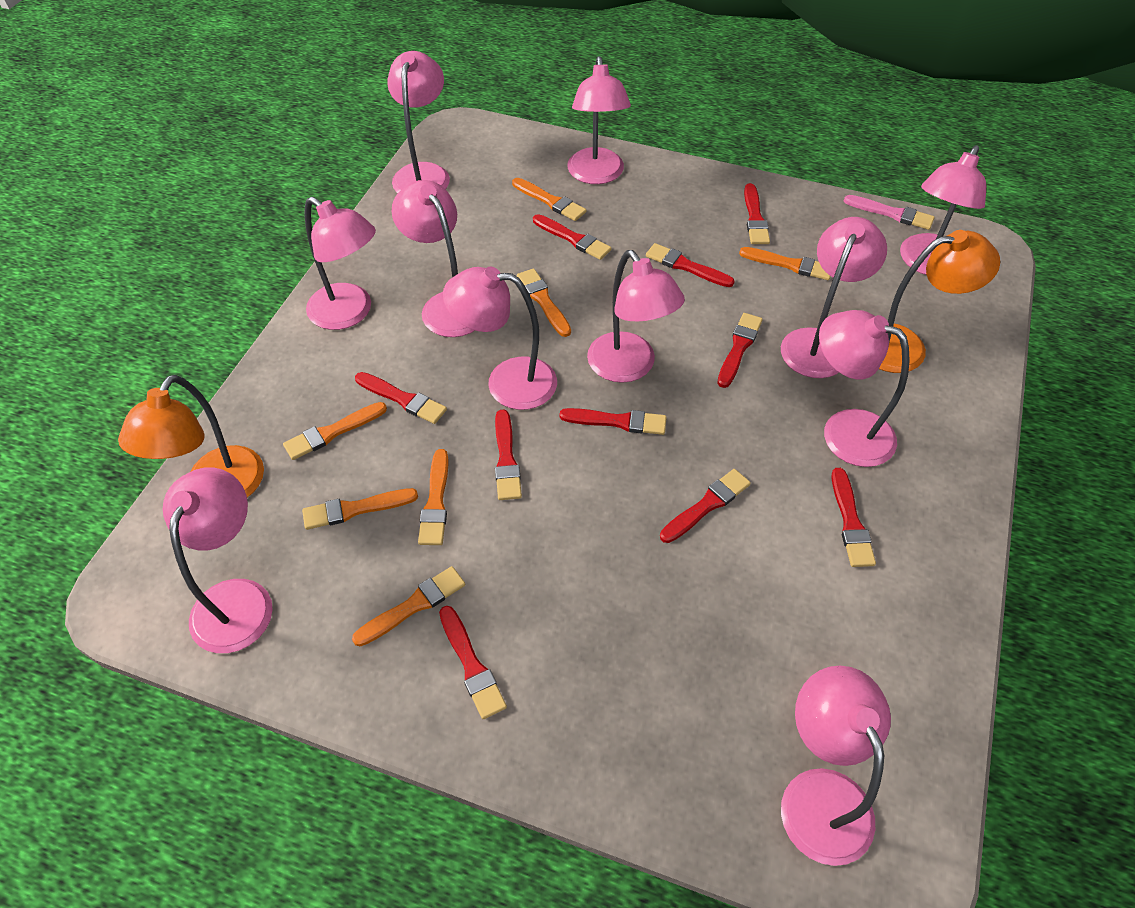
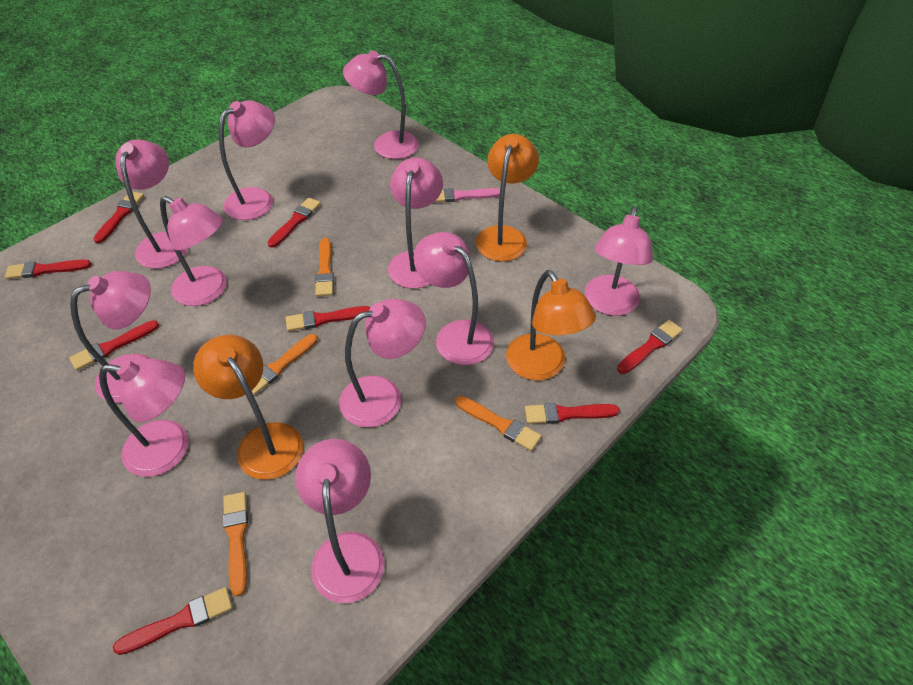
orange brush: [283,402,387,460] [302,488,418,530] [352,566,465,646] [418,449,449,545] [512,178,586,221] [517,268,571,337] [739,247,831,280] = 7 -> [223,492,248,596] [252,334,318,395] [315,238,334,296] [455,396,541,451] = 4
orange lamp: [118,375,264,497] [879,230,1000,373] = 2 -> [193,335,303,480] [475,134,539,262] [506,270,596,380] = 3
red brush: [355,372,447,424] [439,606,507,719] [495,410,522,500] [533,214,611,260] [560,408,667,435] [646,243,735,287] [660,469,751,543] [717,313,763,388] [744,183,770,244] [831,468,876,567] = 10 -> [5,260,91,279] [69,320,159,371] [93,191,144,243] [113,587,233,655] [267,198,321,248] [286,306,370,331] [525,403,620,424] [617,320,683,374] = 8

